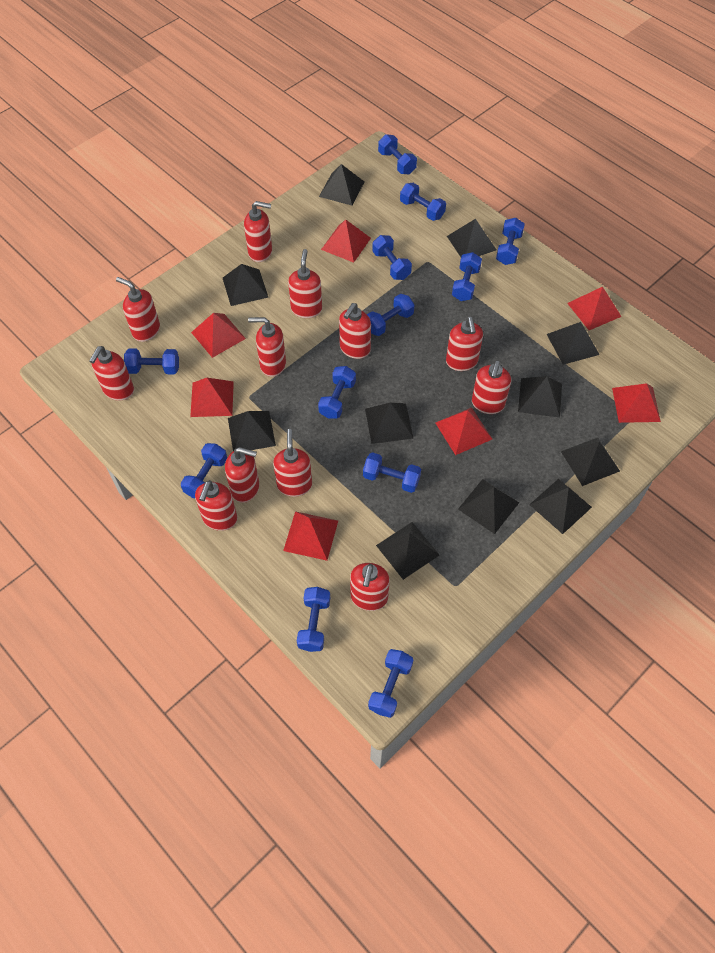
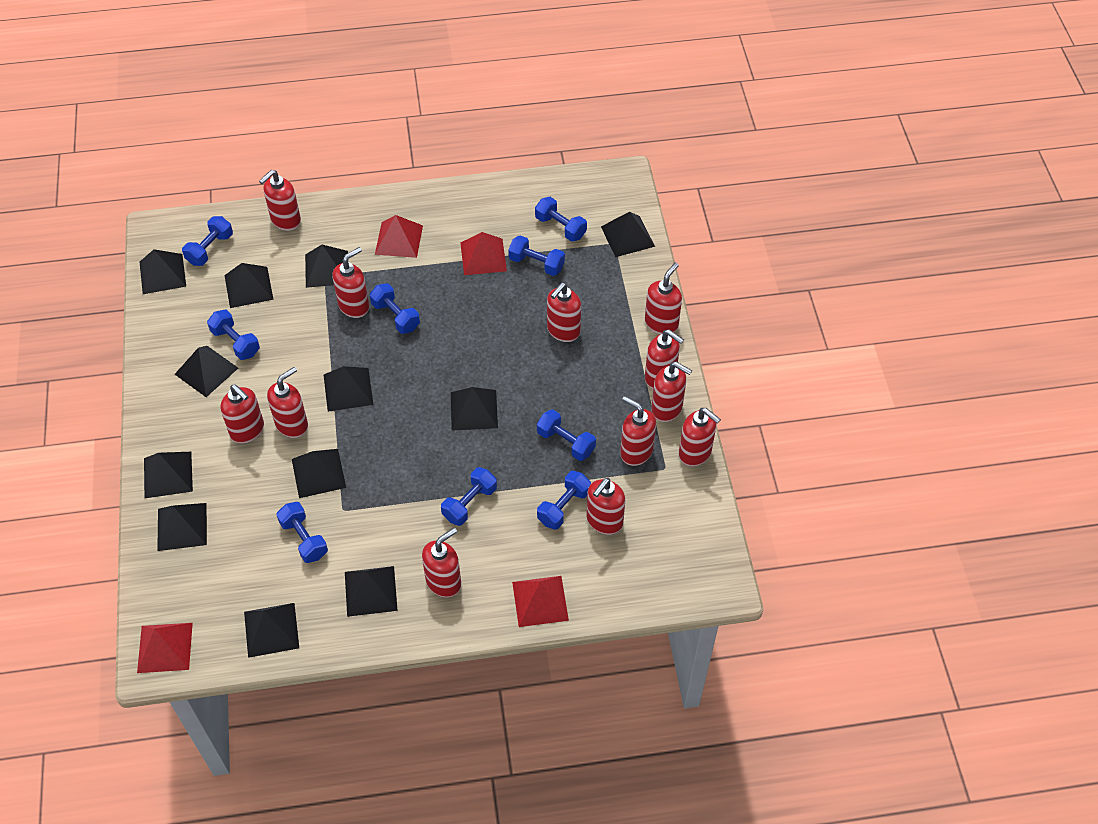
black pyramid: [223,264,268,306] [228,411,276,451] [319,164,364,206] [365,403,414,444] [376,522,439,580] [447,219,496,257] [458,479,519,534] [518,376,562,418] [529,479,592,534] [547,322,600,365] [561,438,620,486] = 11 -> [140,249,186,294] [144,452,193,498] [157,503,207,551] [175,346,238,397] [225,263,274,308] [244,603,299,658] [292,449,346,498] [305,245,348,288] [324,366,373,412] [345,566,398,617] [451,387,498,431] [601,212,655,257] = 12
blue dumbbell: [124,348,179,374] [181,443,227,498] [297,587,330,652] [318,366,356,419] [363,452,421,493] [367,294,415,336] [368,649,413,718] [372,235,412,280] [378,134,417,174] [400,183,446,221] [452,252,482,301] [496,218,525,265] = 12 -> [182,216,233,266] [207,310,260,360] [276,502,328,563] [370,283,420,334] [441,467,497,526] [508,235,565,276] [535,197,587,242] [537,409,596,461] [537,471,591,530] = 9
red pyramid: [190,378,234,417] [191,313,246,358] [283,511,338,561] [321,220,371,263] [436,407,492,455] [567,287,622,330] [612,383,661,423] = 7 -> [137,623,193,673] [375,215,423,258] [461,232,507,275] [512,576,569,627] = 4

